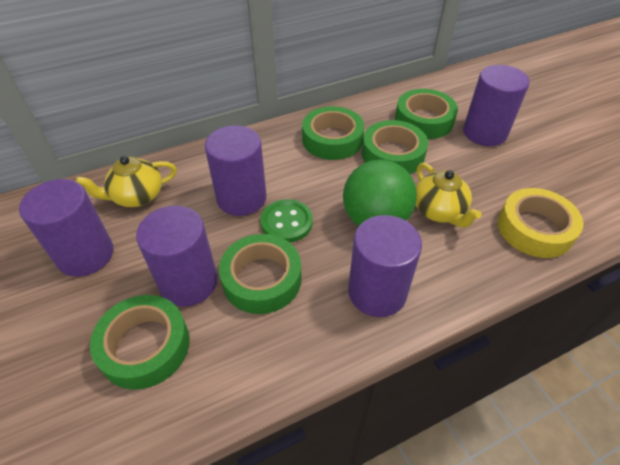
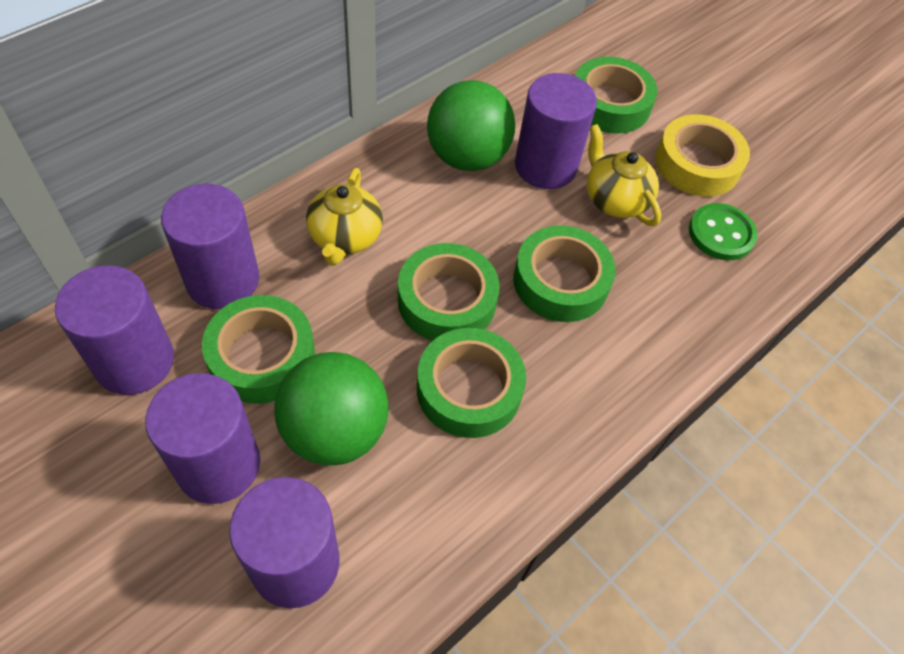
green ball: [343,159,417,226] = 1 -> [274,352,389,466] [427,80,515,171] = 2

